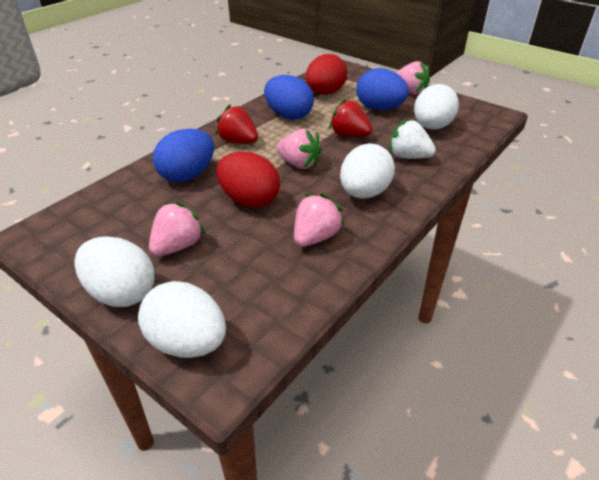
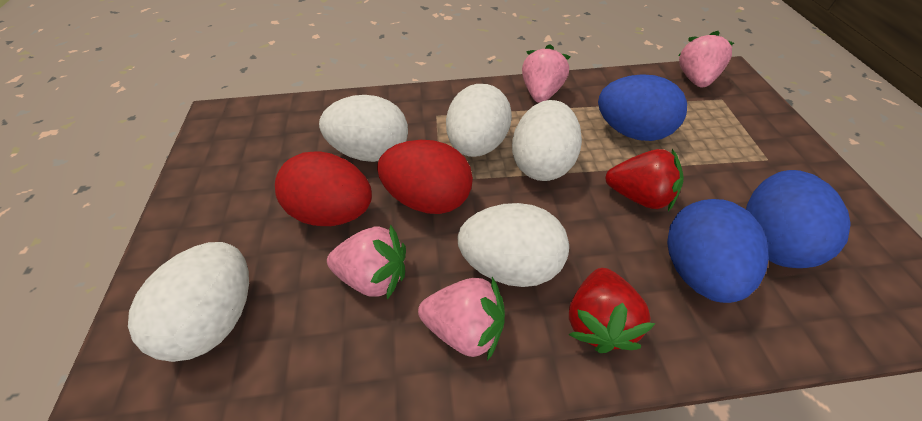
white egg: [75,236,155,307] [138,281,226,358] [340,143,395,199] [414,84,459,129] = 4 -> [128,242,249,362] [319,95,408,162] [446,84,512,157] [457,203,569,287] [512,100,582,181] = 5
white strawberry: [389,119,436,159] = 1 -> none = 0

